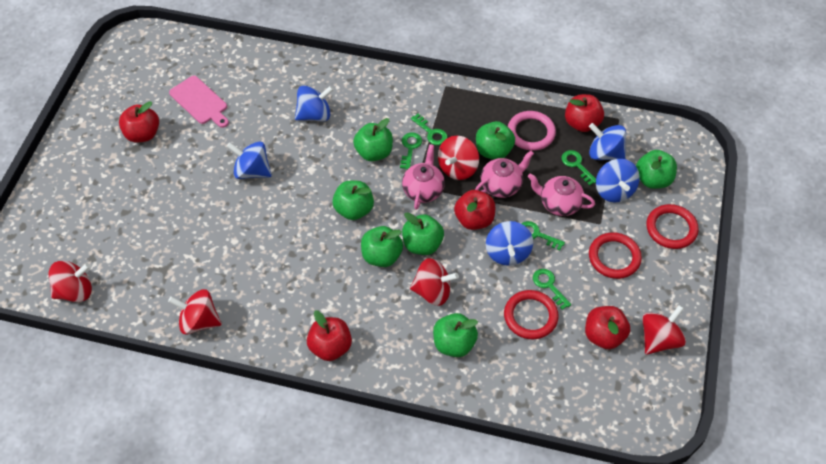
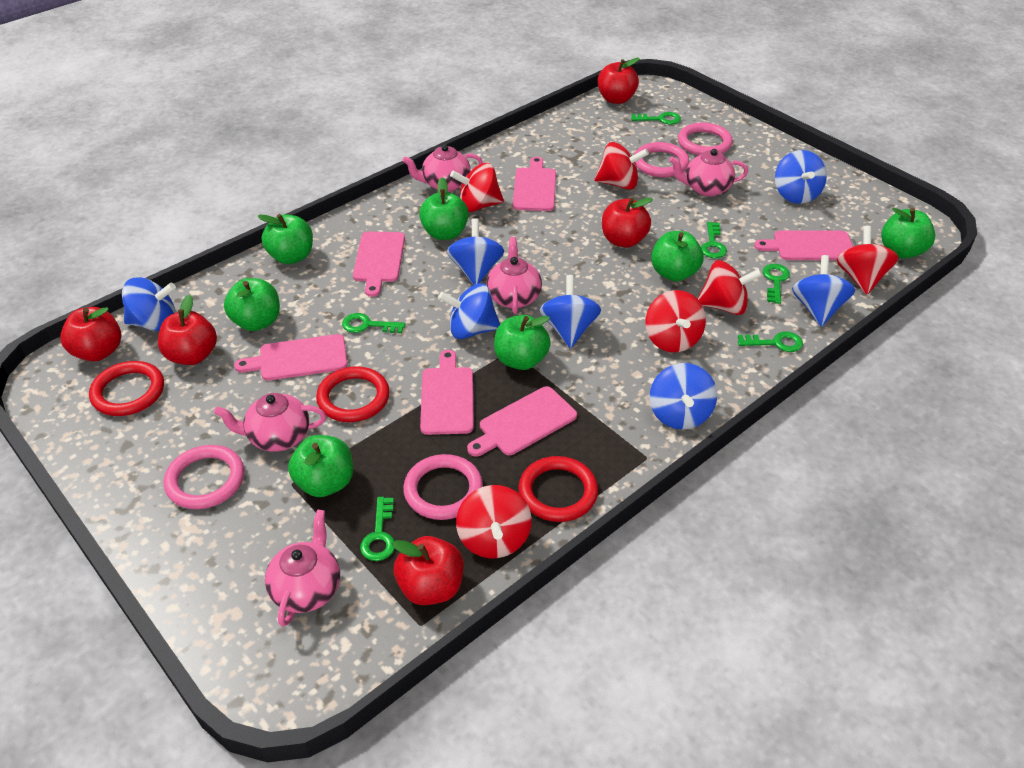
blue spinning top: [227,141,272,179] [295,85,334,122] [486,221,533,266] [589,123,626,160] [596,159,640,202] = 5 -> [122,277,176,331] [438,284,500,339] [447,218,504,285] [540,275,601,348] [650,363,717,430] [775,150,827,204] [792,255,855,327] = 7
green key: [400,132,422,170] [411,113,448,145] [522,221,565,250] [533,269,571,310] [561,150,596,186] = 5 -> [342,313,406,333] [360,497,394,561] [631,112,681,125] [701,222,727,258] [738,331,803,352] [763,264,790,304] = 6
pink cutting board: [169,76,229,128] = 1 -> [234,334,348,381] [353,232,405,297] [420,350,474,435] [467,386,577,457] [513,157,556,211] [754,231,853,260] = 6
pink ring: [508,111,556,151] = 1 -> [163,445,244,509] [403,454,483,520] [634,142,689,177] [678,122,733,155] = 4
pink teapot: [402,144,445,210] [475,151,534,198] [528,174,595,216] = 3 -> [214,393,326,452] [265,509,340,627] [402,144,483,192] [486,237,542,314] [669,149,748,197] = 5
red spinning top: [48,261,92,302] [168,289,221,335] [410,258,459,306] [438,136,479,180] [642,305,686,355] = 5 -> [450,163,504,212] [456,485,532,558] [594,142,649,190] [645,290,706,352] [698,260,763,315] [836,226,898,295] = 6

